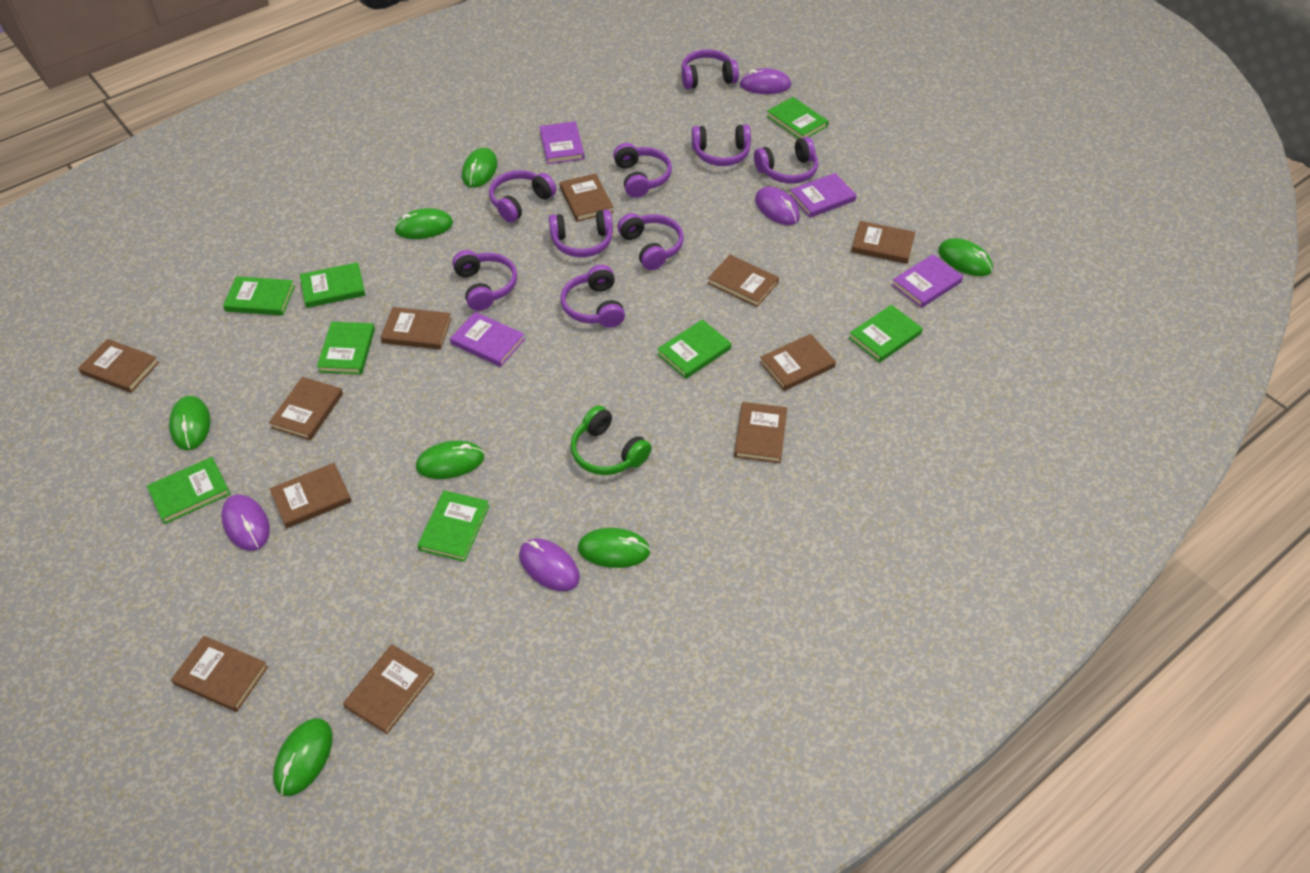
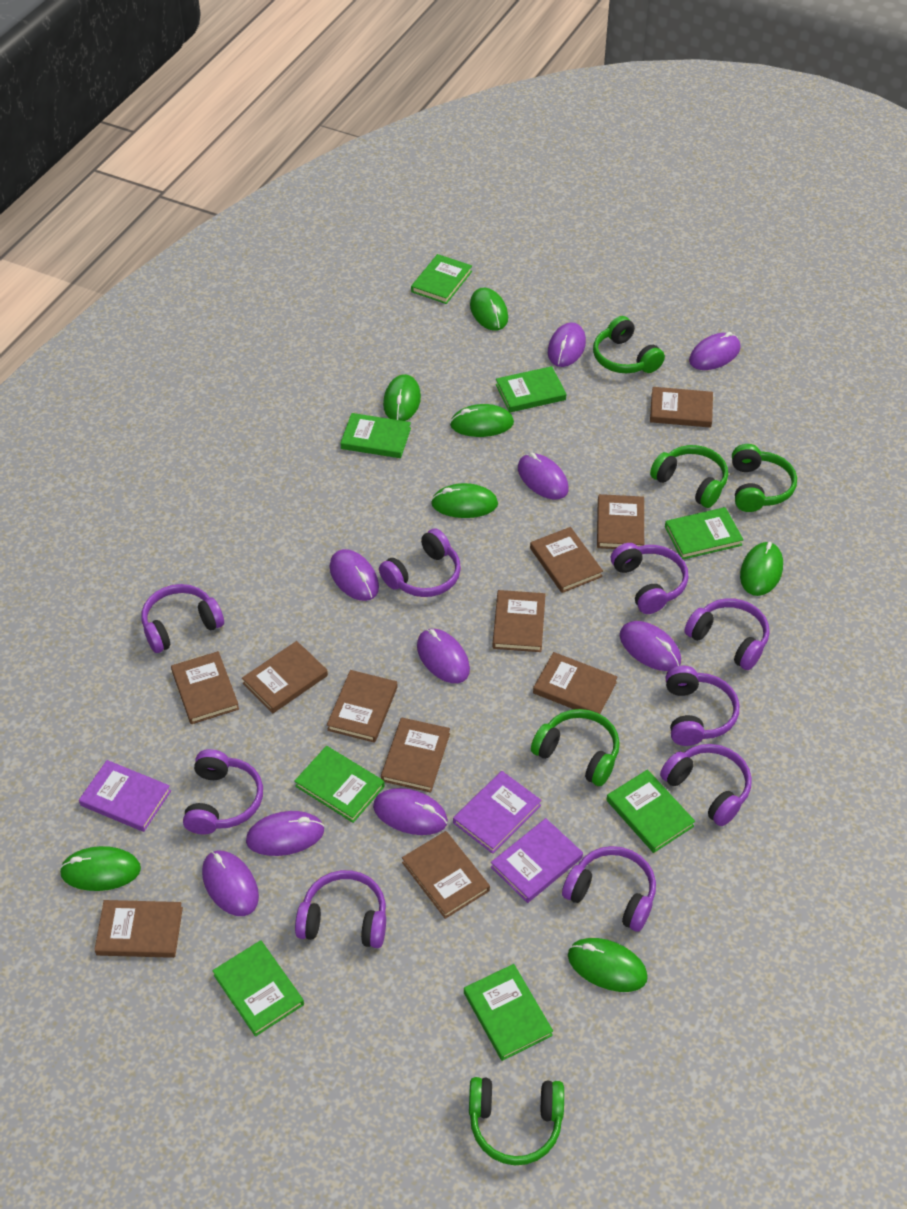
green headphones: [571,405,651,475] = 1 -> [469,1077,564,1165] [531,709,620,786] [593,316,665,373] [650,445,728,508] [732,444,797,512] = 5
purple book: [450,312,525,367] [540,122,585,164] [789,173,857,218] [892,254,963,308] = 4 -> [79,760,171,832] [453,771,542,854] [491,818,583,903] = 3
purple mouse: [221,494,270,551] [519,538,580,591] [739,68,791,94] [755,187,800,225] = 4 -> [202,851,259,916] [246,811,324,856] [330,549,379,601] [373,788,448,835] [417,629,470,683] [518,452,569,499] [548,322,586,367] [620,621,681,671] [689,332,741,370] = 9

